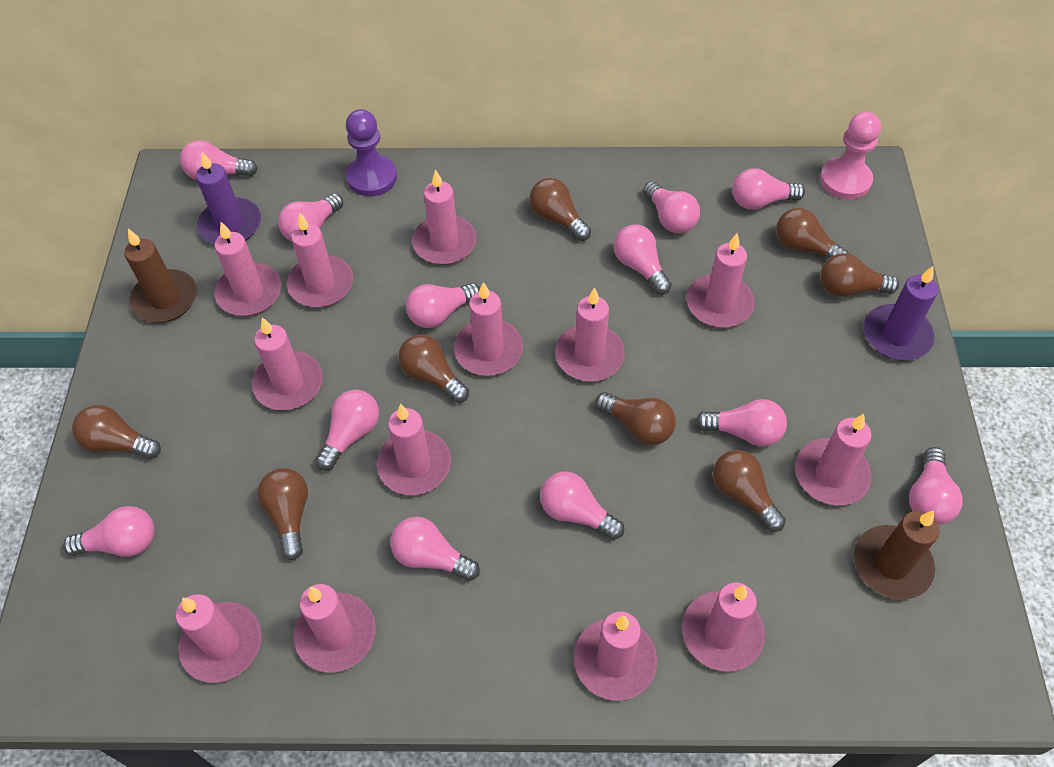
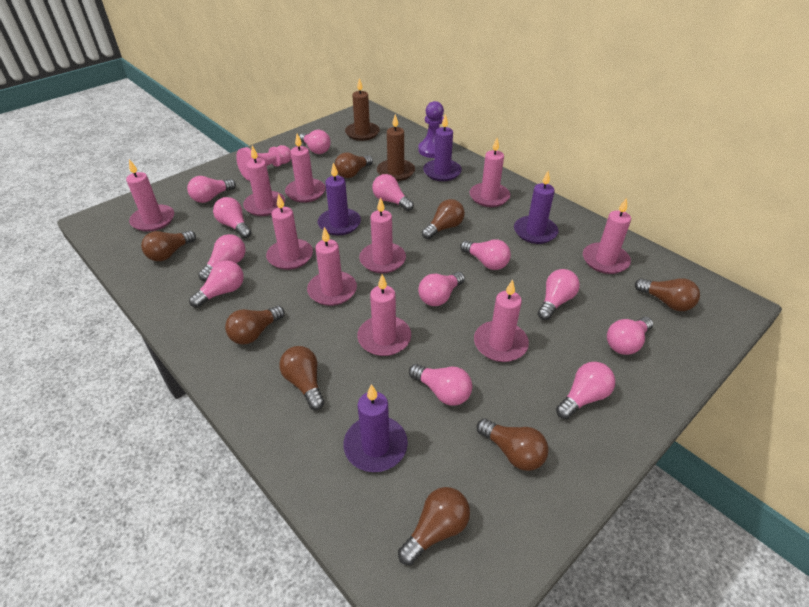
pink candle: [176,594,262,683] [214,222,281,316] [252,317,323,410] [287,213,353,308] [293,584,376,673] [377,404,451,495] [412,169,477,265] [454,282,523,376] [555,287,625,381] [574,611,657,701] [682,582,765,671] [687,233,755,328] [795,414,872,505] = 13 -> [126,159,174,232] [243,146,285,216] [266,194,313,270] [285,134,326,203] [307,227,357,306] [357,274,411,356] [359,197,406,273] [469,138,510,207] [474,279,529,362] [583,198,631,274] = 10
purple candle: [196,151,261,244] [864,266,938,360] = 2 -> [318,162,361,235] [343,384,408,472] [423,114,462,181] [514,170,559,244] = 4

